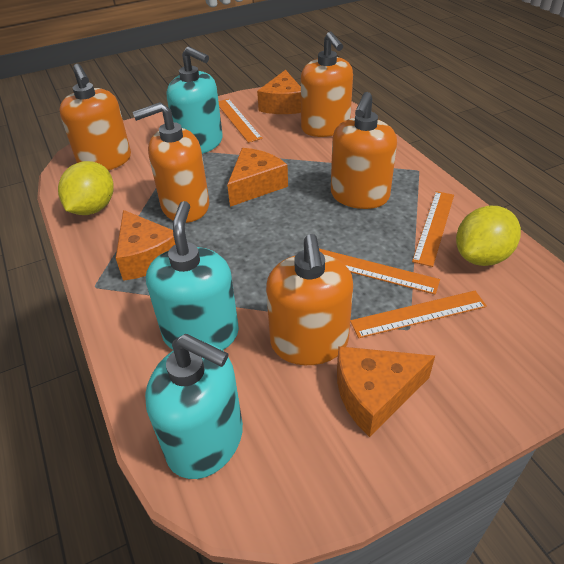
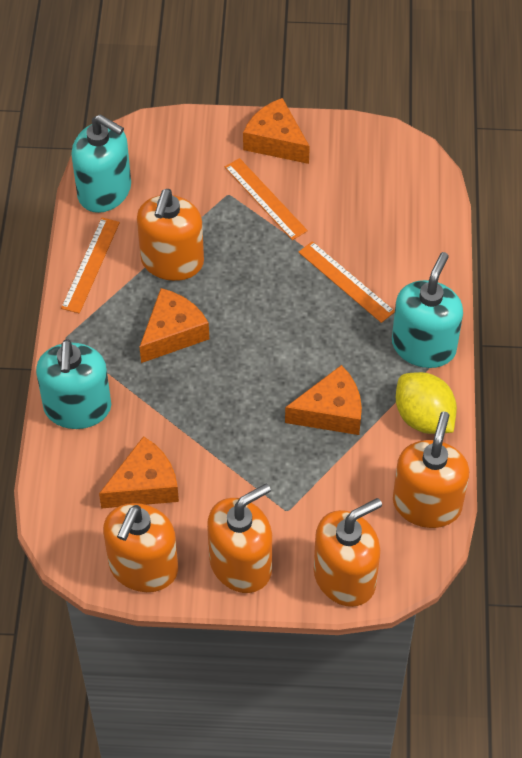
orange ruler: [219,99,263,143] [319,249,440,294] [350,291,487,338] [412,191,454,267] = 4 -> [61,218,120,314] [225,158,308,240] [298,241,395,323] = 3
yellow lemon: [58,161,114,215] [456,206,521,266] = 2 -> [396,372,457,434] = 1

